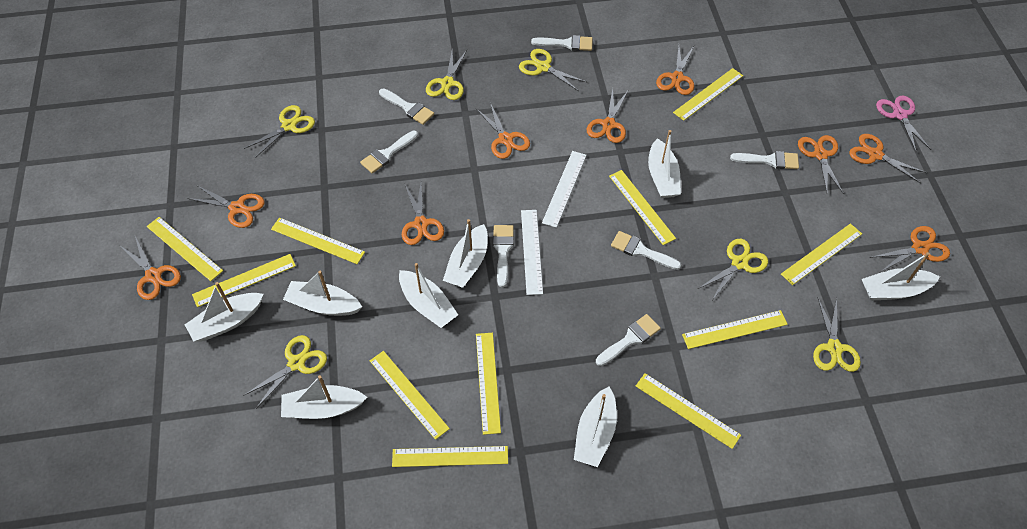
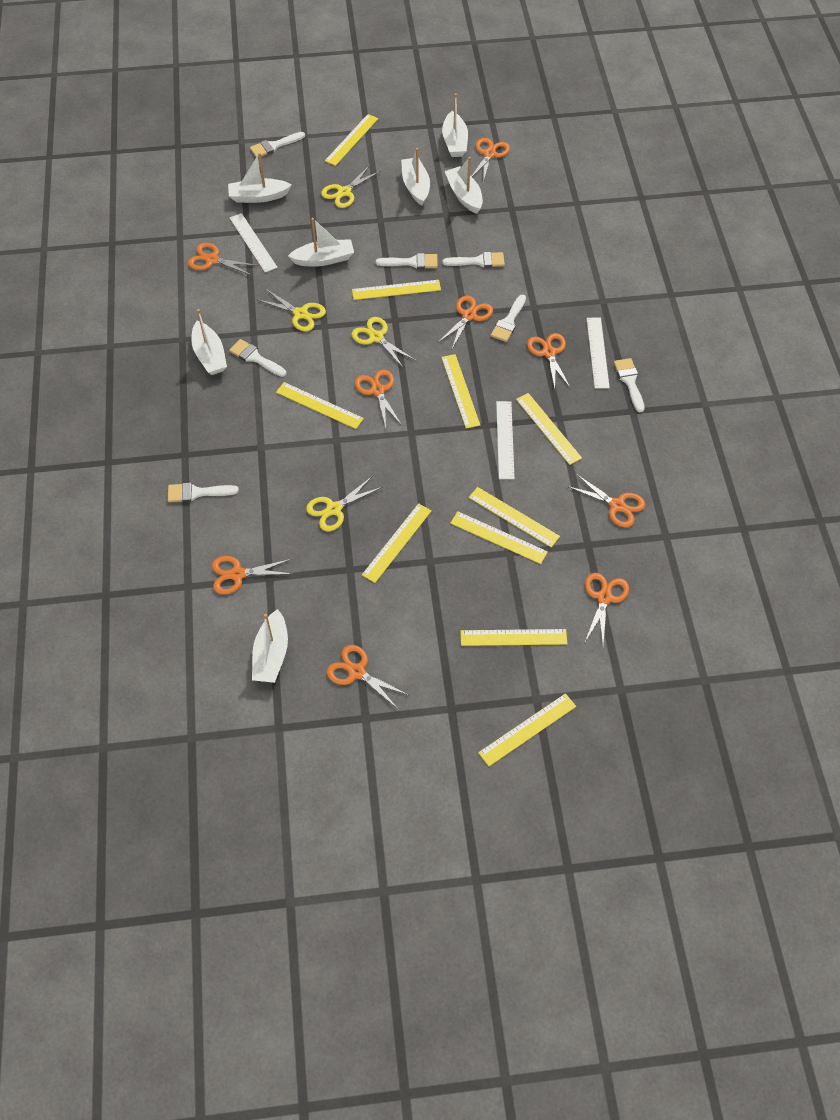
pink scissors: [876,95,931,151] = 1 -> none = 0
white boat: [185,282,264,342] [281,375,367,419] [283,271,362,316] [399,263,458,328] [443,219,488,288] [574,386,617,467] [648,130,681,198] [862,252,940,301] = 8 -> [191,309,227,375] [228,153,291,203] [252,609,288,683] [288,218,354,267] [401,148,430,206] [442,93,468,157] [445,157,483,214] = 7
white ruler: [521,210,543,295] [542,151,587,228] = 2 -> [230,213,278,272] [496,401,515,479] [587,318,610,389] = 3
yellow ruler: [147,217,223,281] [192,254,296,307] [271,217,365,264] [370,351,450,440] [392,446,508,467] [476,333,501,435] [609,170,676,245] [636,373,741,449] [673,68,743,121] [682,310,788,349] [781,223,862,285] = 11 -> [276,382,364,429] [325,114,378,166] [352,280,441,300] [362,503,432,583] [441,354,480,429] [450,511,548,564] [461,629,567,646] [469,487,560,547] [478,693,576,766] [516,393,582,465] = 10
yellow scissors: [243,335,327,409] [244,105,315,158] [426,50,467,100] [519,49,586,91] [698,239,768,300] [813,297,861,372] = 6 -> [258,289,326,332] [306,477,382,531] [321,165,380,208] [351,317,415,367] = 4

